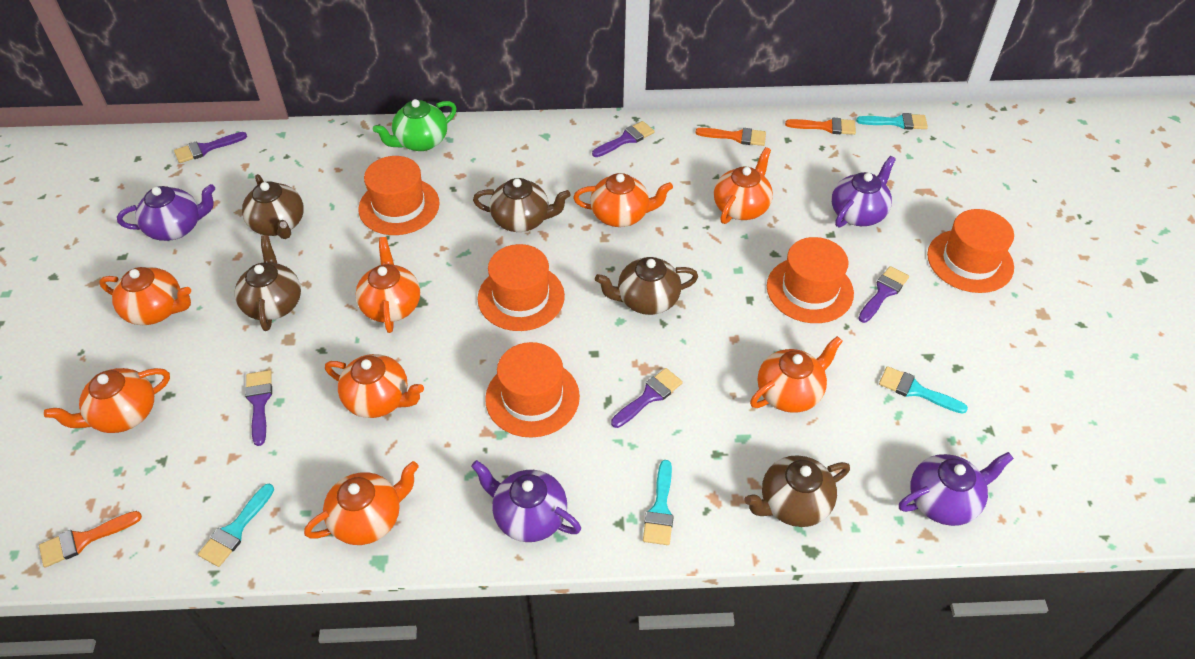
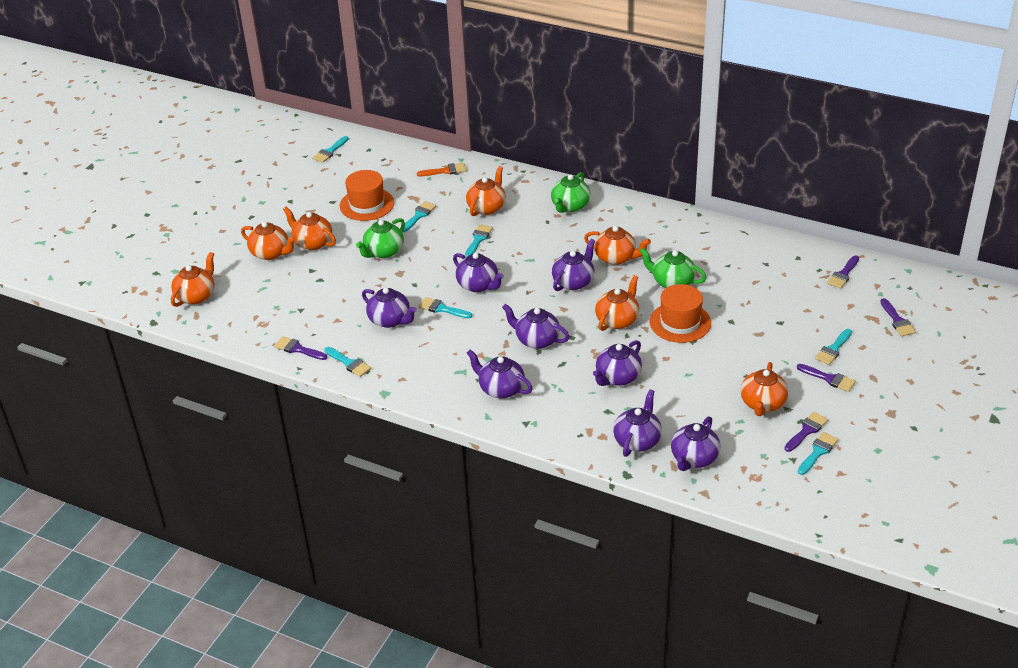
brown teapot: [235,235,301,331] [242,174,304,239] [473,178,571,232] [595,257,698,315] [744,455,850,527] = 5 -> none = 0
green teapot: [373,99,457,151] = 1 -> [356,218,405,258] [551,172,591,213] [640,248,707,288] = 3
orange brush: [39,511,142,568] [696,128,766,146] [785,118,856,135] = 3 -> [417,163,466,176] = 1
orange hat: [358,156,440,235] [477,244,565,331] [485,342,580,438] [767,237,854,323] [927,209,1014,293] = 5 -> [340,170,394,221] [650,284,711,343] = 2
orange teapot: [44,368,170,433] [99,267,191,325] [304,461,419,545] [325,354,424,418] [355,237,420,333] [573,173,673,227] [714,147,773,224] [750,336,843,413] = 8 -> [171,252,214,307] [241,222,296,260] [283,207,336,250] [466,166,506,216] [584,226,651,265] [595,275,639,331] [740,362,788,416] = 7
purple teapot: [117,184,215,241] [471,460,581,542] [832,156,896,227] [899,452,1014,526] = 4 -> [362,288,417,328] [453,253,504,292] [467,350,533,398] [502,304,569,349] [552,239,595,291] [593,340,642,386] [613,389,662,457] [671,416,720,471] = 8
turquoise brush: [198,483,274,567] [643,460,674,545] [856,113,928,130] [879,366,968,414] = 4 -> [313,136,349,163] [324,347,371,377] [403,201,436,232] [419,297,472,318] [465,224,493,258] [798,432,838,475] [815,329,852,365] = 7

